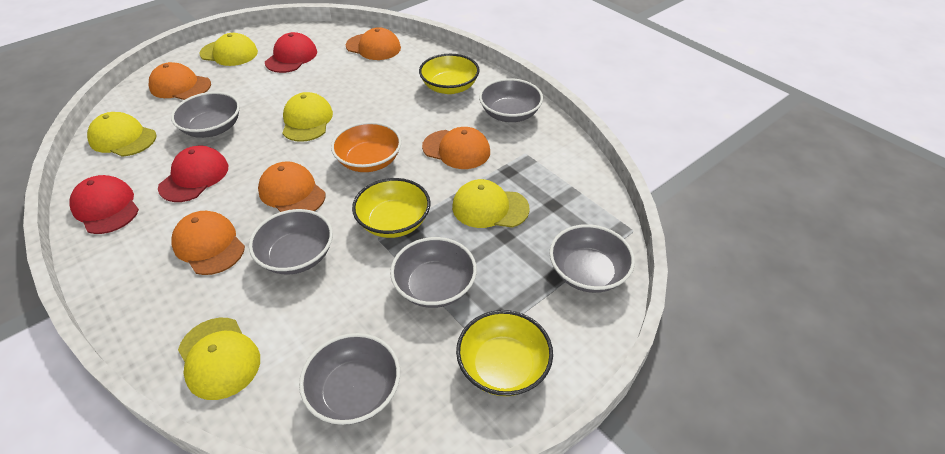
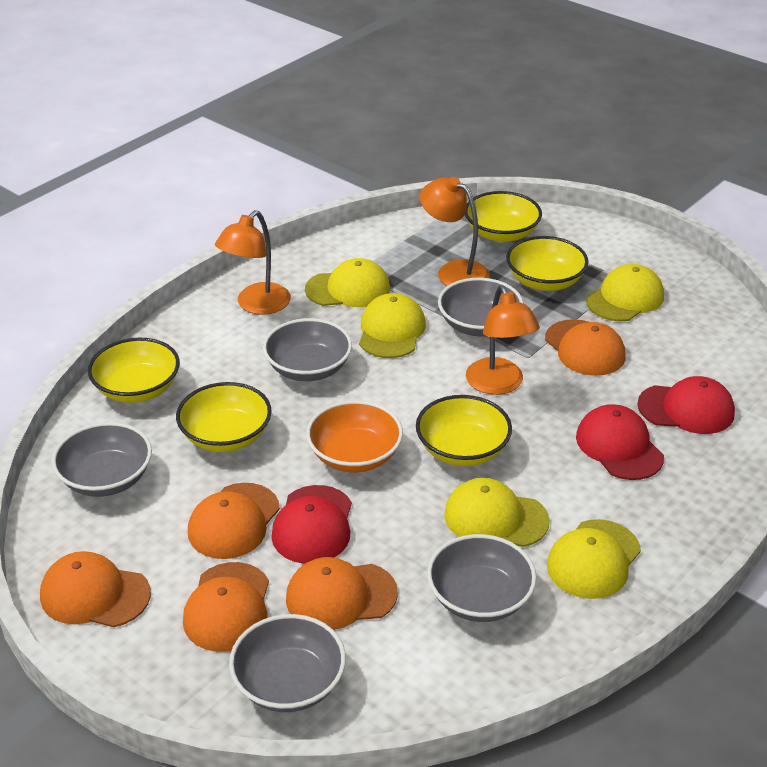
grey bowl: [171,92,240,138] [249,209,333,274] [299,333,400,425] [390,237,477,308] [479,78,543,122] [549,224,635,293] = 6 -> [52,422,152,497] [229,614,346,712] [263,318,352,381] [427,534,537,622] [438,278,523,337] = 5
orange lamp: none = 0 -> [215,210,291,315] [420,177,490,286] [466,285,540,395] = 3
yellow bowl: [352,178,430,238] [419,54,480,94] [456,310,553,396] = 3 -> [88,338,180,403] [176,382,272,452] [416,395,512,466] [465,191,542,242] [506,236,588,291] = 5

